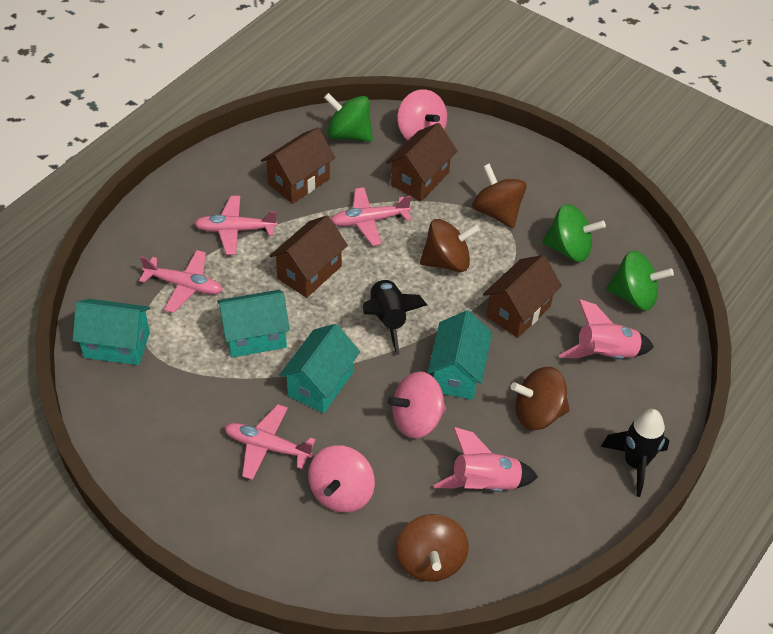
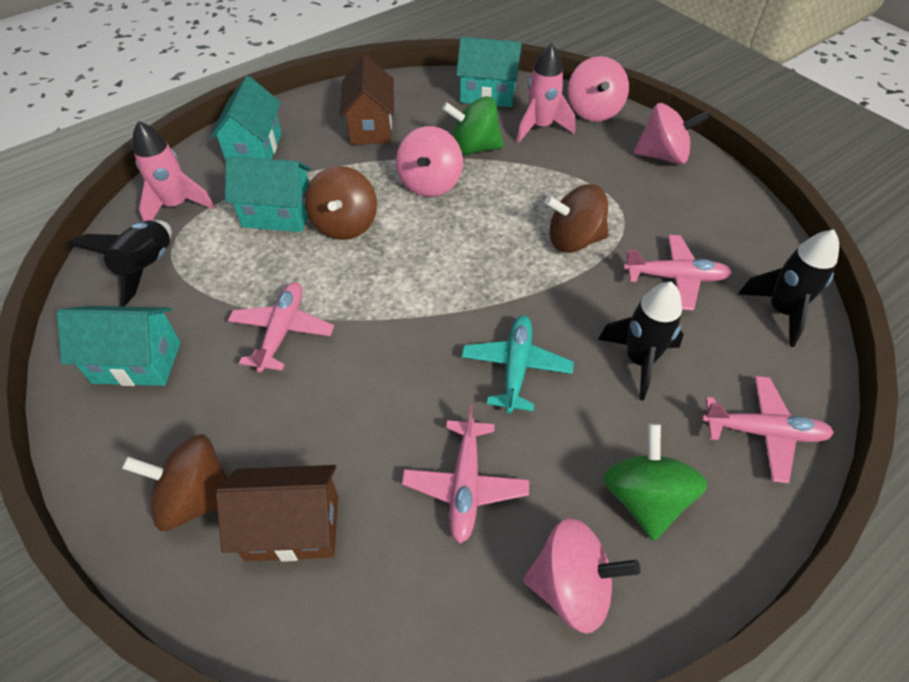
black rocket: [363,278,427,355] [601,409,669,497] = 2 -> [67,220,172,307] [598,282,684,400] [738,229,839,347] = 3
brown house: [261,127,335,204] [270,215,348,298] [386,123,457,201] [483,255,562,338] = 4 -> [216,465,338,562] [340,55,394,145] = 2
brown spinning top: [396,514,469,582] [420,219,480,272] [472,163,527,228] [511,367,570,430] = 4 -> [122,434,228,531] [305,166,377,240] [544,184,609,253] = 3
green spinning top: [324,93,373,142] [542,204,606,262] [606,251,674,311] = 3 -> [442,96,504,156] [603,423,708,541] = 2
pink spinning top: [308,445,375,513] [387,371,446,439] [397,89,447,140] = 3 -> [396,126,463,197] [523,518,640,634] [568,56,629,122] [634,103,709,164] = 4
turquoise plane: none = 0 -> [461,315,574,413] = 1

